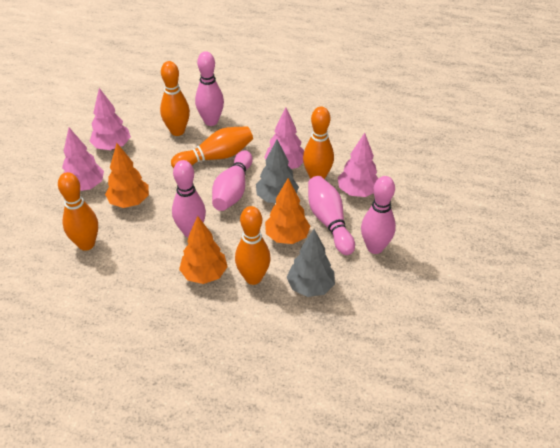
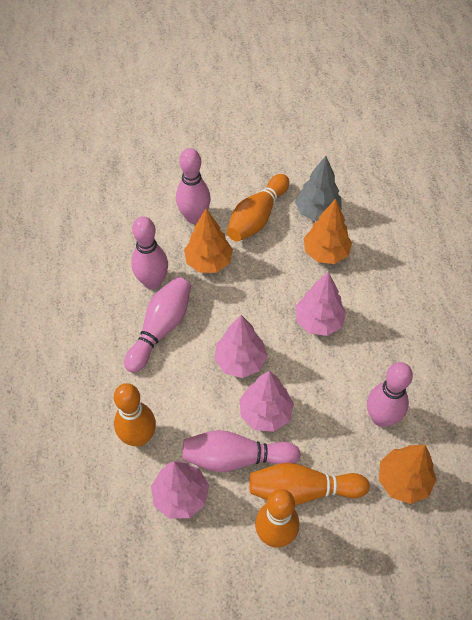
grey tree: [256,140,299,203] [287,229,335,297] = 2 -> [295,156,342,221] = 1
orange bowling pin: [58,172,98,251] [160,61,190,136] [171,126,253,168] [235,206,271,285] [303,107,334,179] = 5 -> [114,383,156,447] [227,174,289,241] [249,463,370,505] [255,489,299,548] = 4

